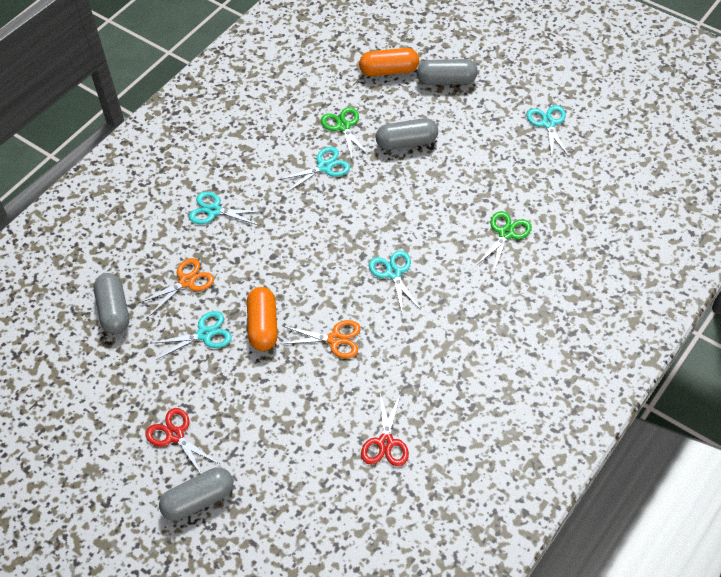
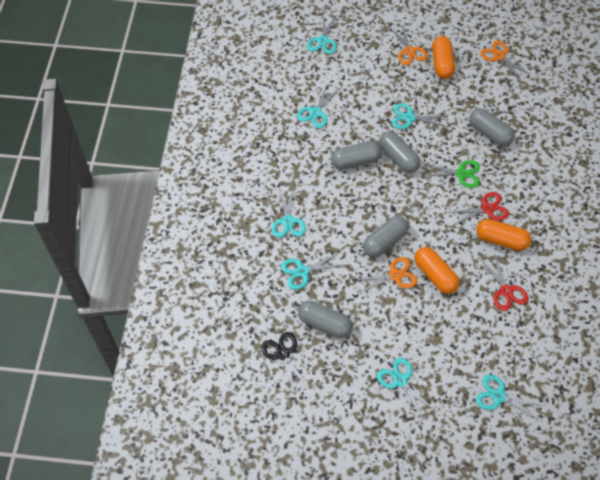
black scissors: none = 0 -> [261,332,309,392] = 1
green scissors: [321,107,369,158] [476,211,532,272] = 2 -> [422,160,480,188] = 1
grey capsule: [94,273,129,334] [159,467,233,521] [376,118,438,150] [417,59,478,85] = 4 -> [298,301,353,338] [331,141,382,170] [363,216,409,258] [379,131,421,173] [469,108,515,146] = 5
orange capsule: [247,287,278,351] [359,48,419,76] = 2 -> [414,247,460,294] [432,36,455,79] [476,219,531,251] = 3
orange scissors: [139,258,214,316] [282,320,361,359] = 2 -> [353,257,418,294] [391,24,428,65] [480,41,531,81] = 3
turquoise scissors: [150,311,232,360] [189,192,264,225] [278,147,350,192] [369,250,421,316] [527,105,569,157] = 5 -> [272,186,306,237] [281,252,342,290] [297,85,340,128] [307,14,337,54] [377,358,436,420] [392,103,447,129] [476,375,545,421] = 7

